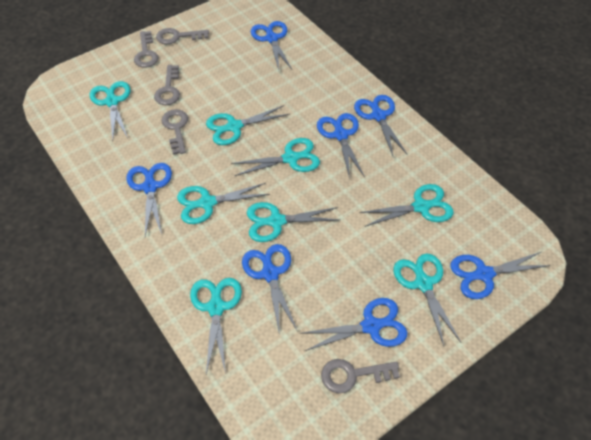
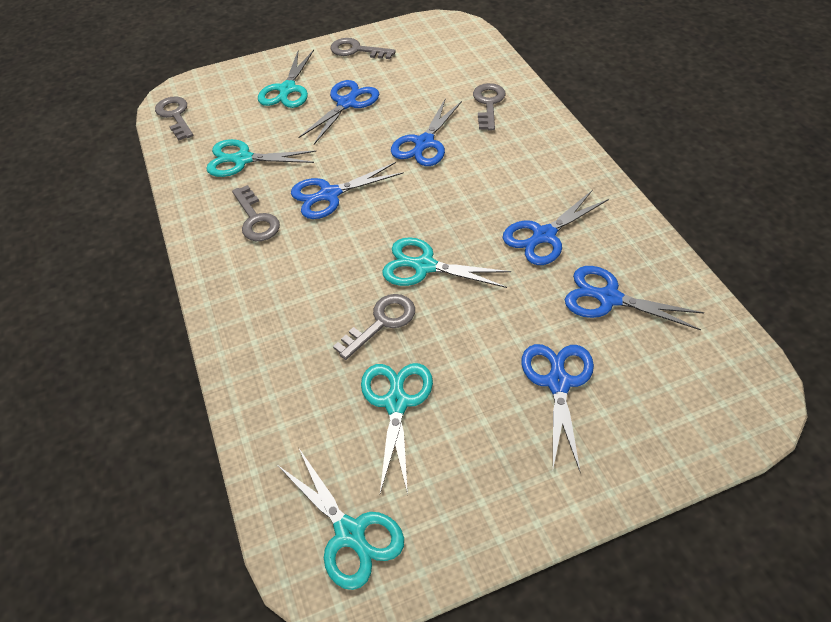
blue scissors: [126,163,172,236] [242,244,298,336] [251,21,292,70] [302,298,407,351] [317,113,365,179] [354,95,408,156] [450,252,551,299] = 7 -> [291,162,404,219] [298,80,379,144] [391,99,462,166] [503,190,609,265] [521,344,594,473] [565,266,704,330] = 6
turquoise scissors: [90,81,131,140] [177,183,270,224] [190,278,242,374] [206,105,290,145] [231,138,320,176] [247,202,340,242] [359,184,453,227] [394,253,461,346] = 8 -> [206,139,317,177] [258,50,314,108] [277,447,404,590] [361,363,433,494] [382,237,511,288] = 5

